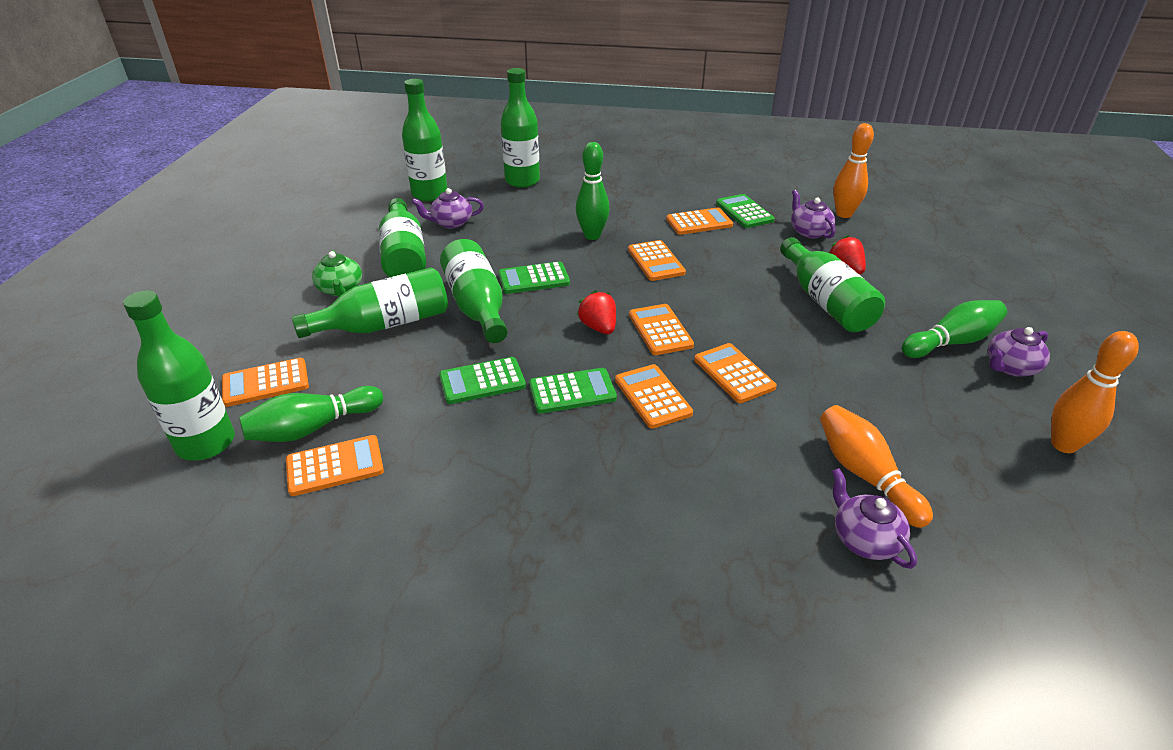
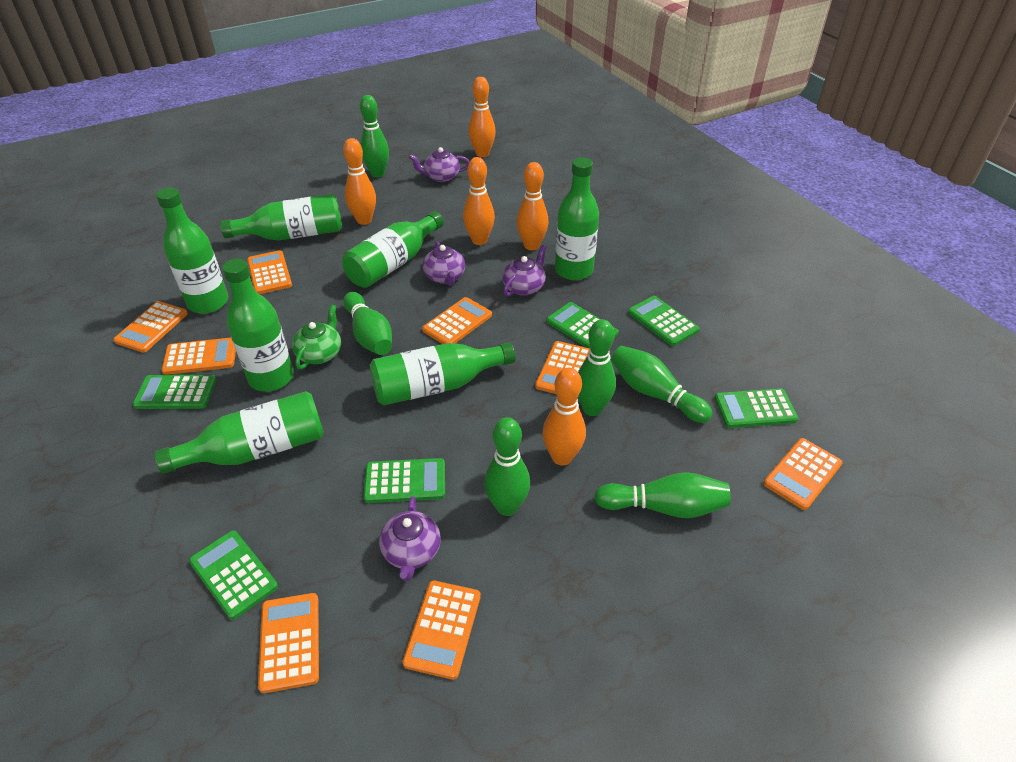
green bowling pin: [239,386,383,442] [576,142,609,240] [902,300,1007,358] = 3 -> [343,292,392,355] [360,95,389,178] [484,417,530,516] [578,319,616,416] [594,472,731,518] [611,346,713,423] = 6
green calculator: [439,357,526,404] [498,261,570,294] [529,368,617,413] [716,194,775,228] = 4 -> [133,375,216,409] [189,530,278,620] [363,458,445,503] [547,302,619,348] [628,296,699,346] [715,388,798,428] = 6
orange bowling pin: [820,405,933,528] [833,123,874,218] [1051,331,1139,453] = 3 -> [343,138,376,225] [463,157,495,245] [468,77,496,157] [516,162,549,250] [542,368,586,466] = 5
orange calculator: [222,358,309,407] [286,435,384,496] [615,364,693,429] [628,240,686,281] [629,304,694,355] [666,207,733,235] [694,343,777,403] = 7 -> [113,301,188,353] [161,338,236,375] [247,250,292,294] [258,593,319,693] [402,581,481,680] [422,297,492,344] [535,341,590,394] [763,438,843,510] = 8
red strawberry: [577,290,616,334] [828,235,866,275] = 2 -> none = 0

